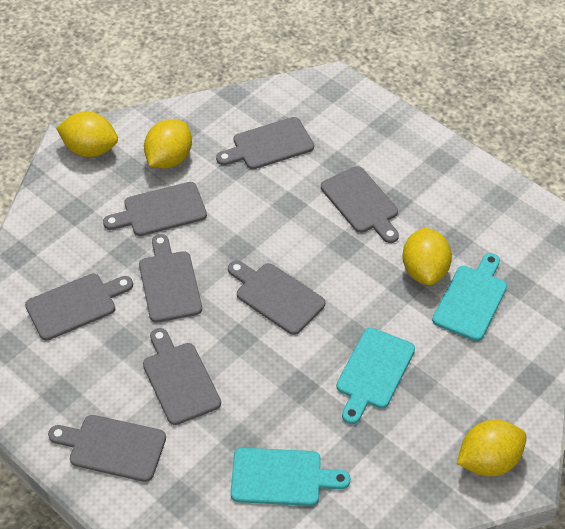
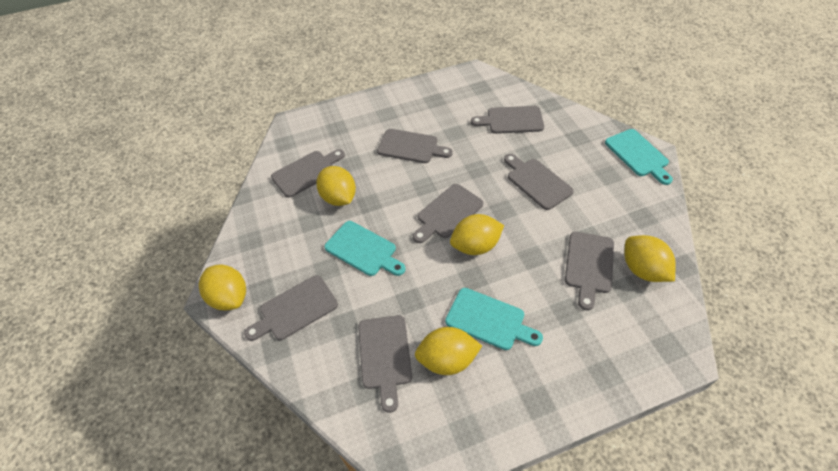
yellow lemon: [56,112,118,157] [144,119,192,169] [402,228,452,285] [457,420,527,476] = 4 -> [199,265,246,311] [316,166,356,206] [415,327,482,375] [450,214,504,255] [624,235,676,282] = 5

